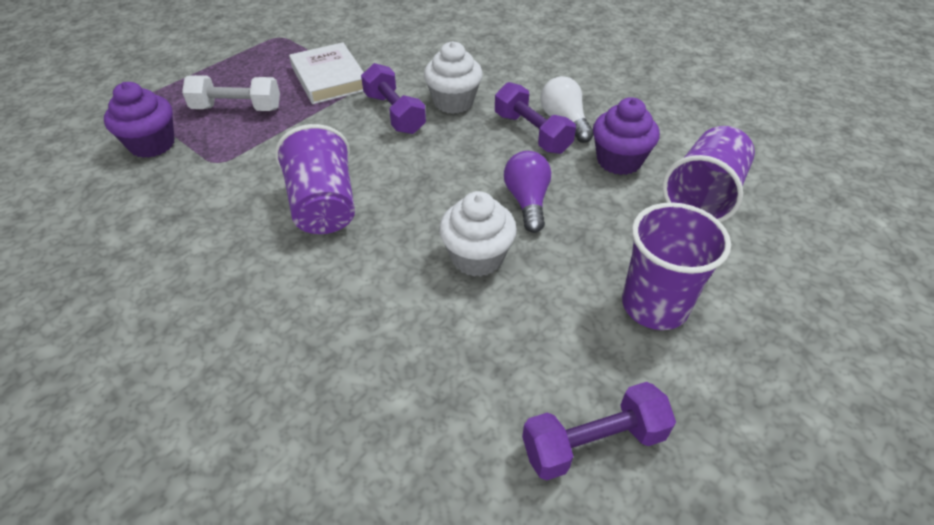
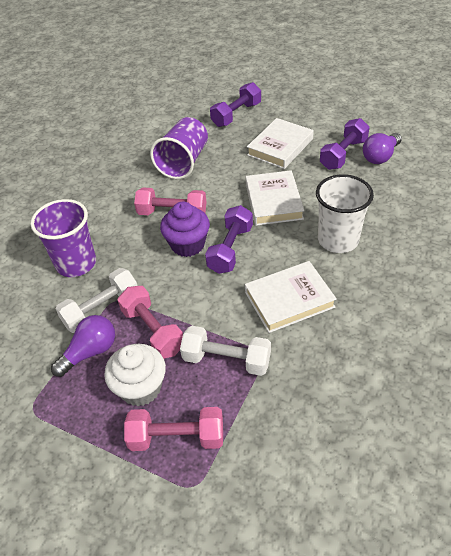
pink dumbbell: none = 0 -> [118,286,183,359] [124,407,223,451] [134,187,207,215] = 3
purple cup: [275,124,355,234] [622,202,731,330] [662,126,755,222] = 3 -> [30,199,96,277] [150,117,208,179] = 2
purple cupcake: [104,82,175,158] [593,97,660,175] = 2 -> [160,202,210,257] = 1
purple light bulb: [504,151,551,233] = 1 -> [51,315,115,377] [363,133,402,164] = 2
white book: [289,42,364,104] = 1 -> [245,170,304,226] [245,261,337,333] [247,118,314,169] = 3
white cup: none = 0 -> [316,174,374,253] = 1
white cupcake: [424,41,483,114] [439,191,517,277] = 2 -> [104,344,166,406] = 1
white dumbbell: [182,75,280,111] = 1 -> [55,268,138,333] [180,326,271,376] = 2
white light bulb: [540,76,594,143] = 1 -> none = 0

